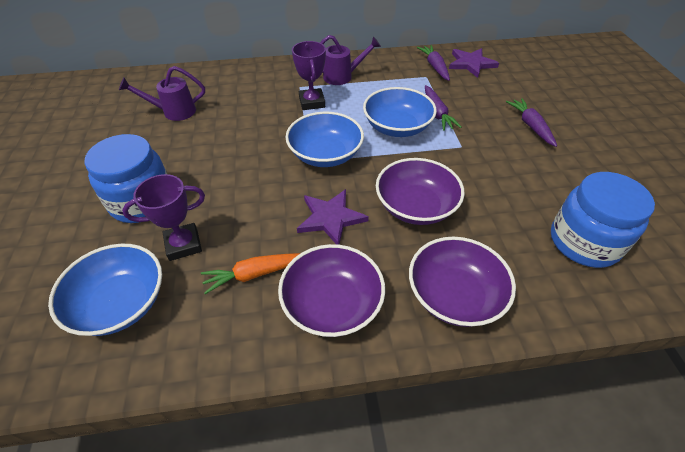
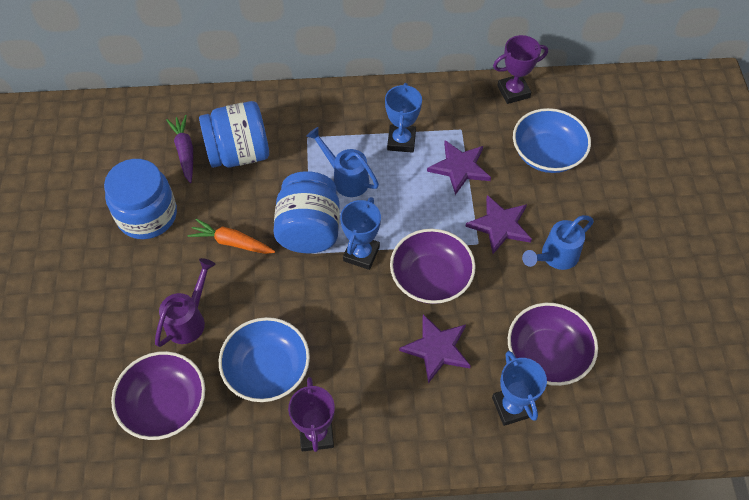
blue bowl: [48,244,162,336] [286,112,364,167] [363,87,437,137] = 3 -> [219,317,310,402] [513,108,591,173] = 2
blue jar: [84,134,167,223] [551,172,655,268] = 2 -> [104,159,177,239] [199,101,269,168] [273,171,340,253] = 3
blue trophy: none = 0 -> [340,197,381,270] [385,83,422,153] [492,351,547,426] = 3
blue watering can: none = 0 -> [306,127,379,197] [522,215,594,270] = 2
purple carrot: [417,45,450,81] [425,85,462,131] [506,98,557,147] = 3 -> [167,115,193,183] = 1
purple star: [297,189,369,245] [449,48,499,78] = 2 -> [399,314,471,383] [427,140,491,195] [465,195,532,254] = 3
purple watering can: [119,66,205,121] [320,35,381,85] = 2 -> [155,258,215,347] = 1

